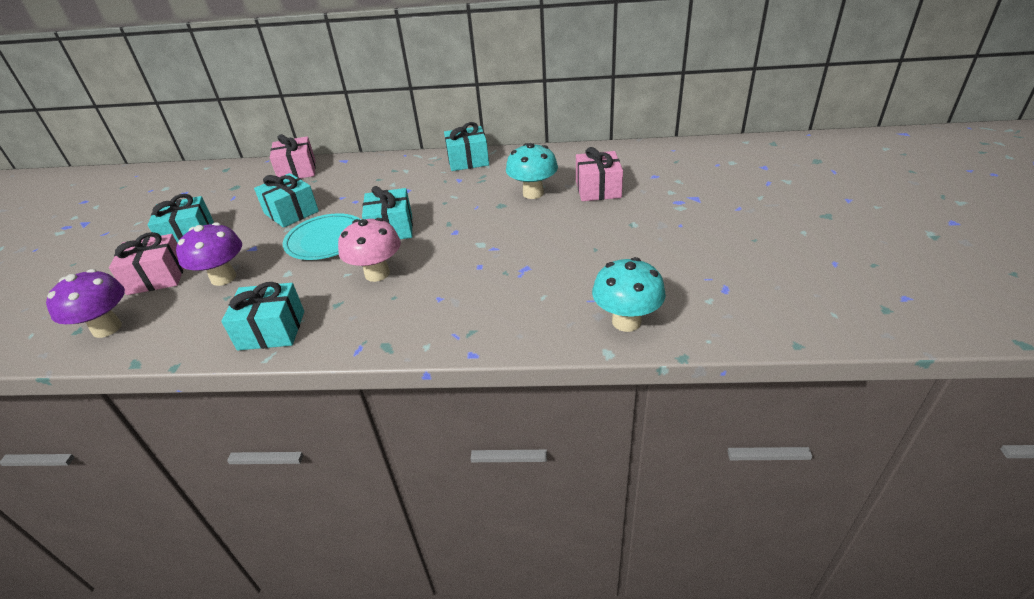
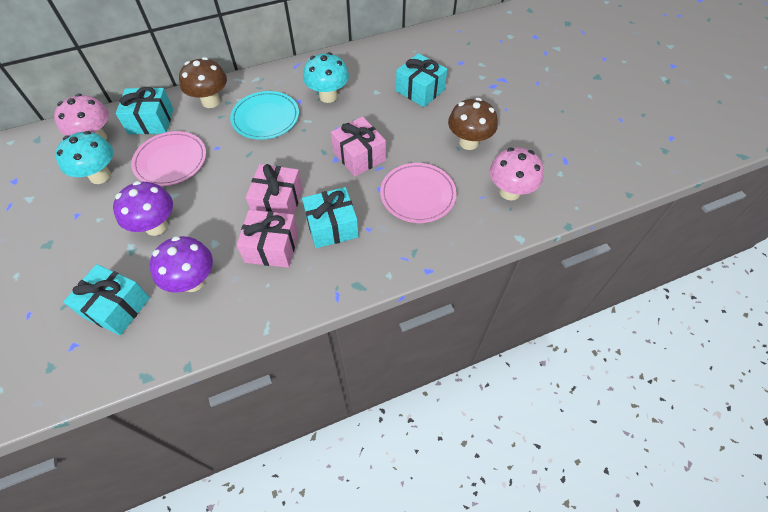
brown mushroom: none = 0 -> [179,57,227,108] [448,98,498,150] = 2
pink mushroom: [338,218,401,282] = 1 -> [54,94,109,140] [490,147,544,201] = 2
pink plate: none = 0 -> [131,131,206,186] [380,163,457,223] = 2
turquoise gift: [148,194,214,243] [221,282,304,351] [254,173,319,228] [362,186,413,240] [444,122,489,171] = 5 -> [63,264,150,335] [116,87,173,134] [302,187,359,248] [396,53,447,107] = 4

